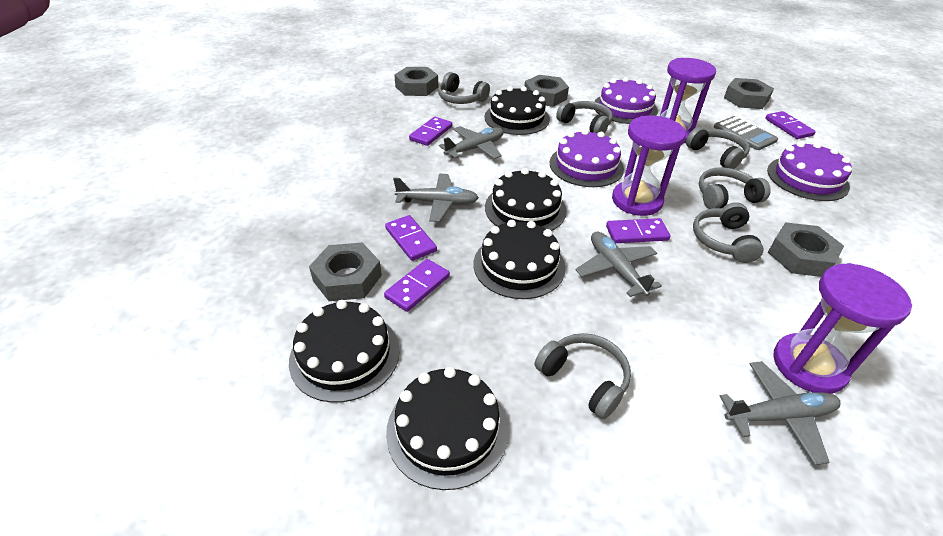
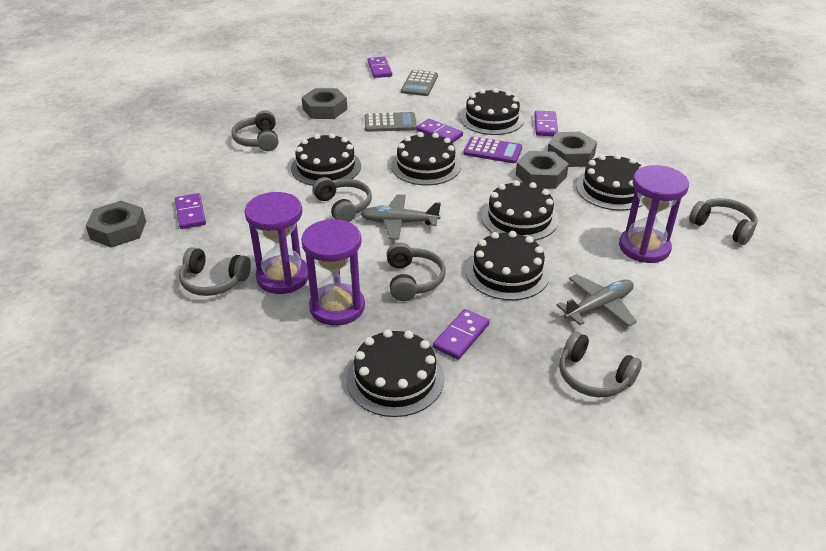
black cake: [289,300,400,403] [386,367,509,490] [474,220,565,299] [484,86,550,135] [485,168,567,231] = 5 -> [291,133,361,186] [347,329,444,417] [391,132,461,185] [460,88,524,135] [466,231,550,300] [481,180,559,241] [576,154,645,211] = 7
grey calculator: [714,116,778,150] = 1 -> [364,112,417,132] [401,70,438,96] = 2
grey nut: [309,243,382,301] [394,67,438,96] [525,75,569,107] [724,78,774,109] [768,222,844,277] = 5 -> [86,201,146,248] [302,88,347,119] [516,151,569,189] [547,131,597,167] = 4
grey plane: [393,174,479,222] [439,126,504,159] [576,232,662,297] [720,361,841,465] = 4 -> [360,194,441,240] [556,274,637,327] = 2
purple cake: [550,129,624,187] [594,77,658,124] [767,141,852,201] = 3 -> none = 0
purple calculator: none = 0 -> [463,136,522,163] = 1

